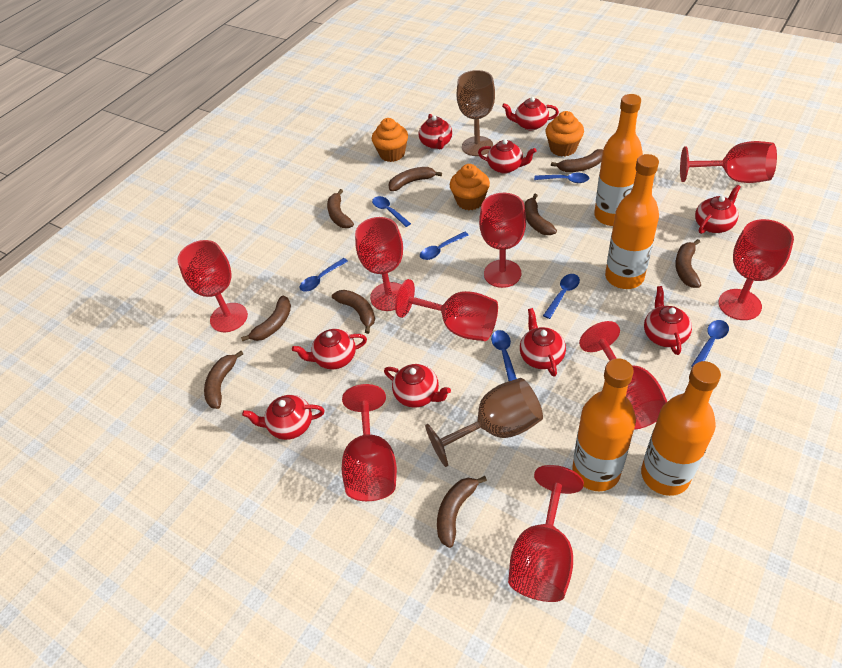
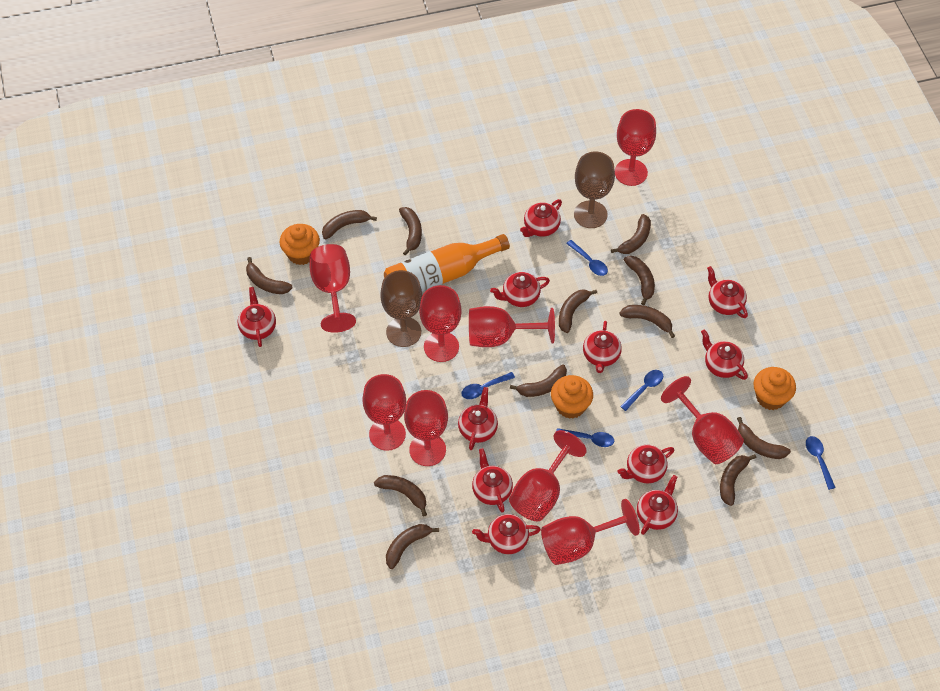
blue spoon: [300,258,348,292] [372,196,411,227] [420,232,469,260] [491,330,517,381] [534,173,589,183] [543,274,580,319] [691,320,729,367] = 7 -> [461,372,515,399] [556,428,614,447] [566,240,608,276] [620,370,663,411] [806,436,836,490] = 5
brown banana: [204,351,243,409] [241,296,291,341] [327,189,354,228] [332,290,375,334] [388,167,442,191] [437,476,487,548] [524,194,557,235] [551,149,603,172] [675,239,701,288] = 9 -> [246,257,292,294] [322,210,377,239] [374,475,427,517] [386,524,439,569] [399,207,422,256] [510,364,567,397] [559,289,597,333] [611,214,651,254] [619,305,675,338] [624,256,655,305] [720,454,756,506] [737,417,791,459] = 12
orange bottle: [573,358,636,491] [594,94,643,226] [605,154,659,289] [641,361,721,496] = 4 -> [384,234,510,292] = 1
red teapot: [242,395,325,440] [292,329,367,369] [384,364,451,408] [419,114,452,149] [478,139,537,174] [502,97,559,130] [520,308,566,377] [644,286,692,355] [695,185,741,234] = 9 -> [238,287,276,347] [458,387,498,450] [472,448,513,513] [472,514,541,554] [490,272,550,307] [520,199,562,237] [583,321,622,373] [617,445,674,483] [637,475,678,535] [701,329,748,380] [707,266,748,318] = 11

